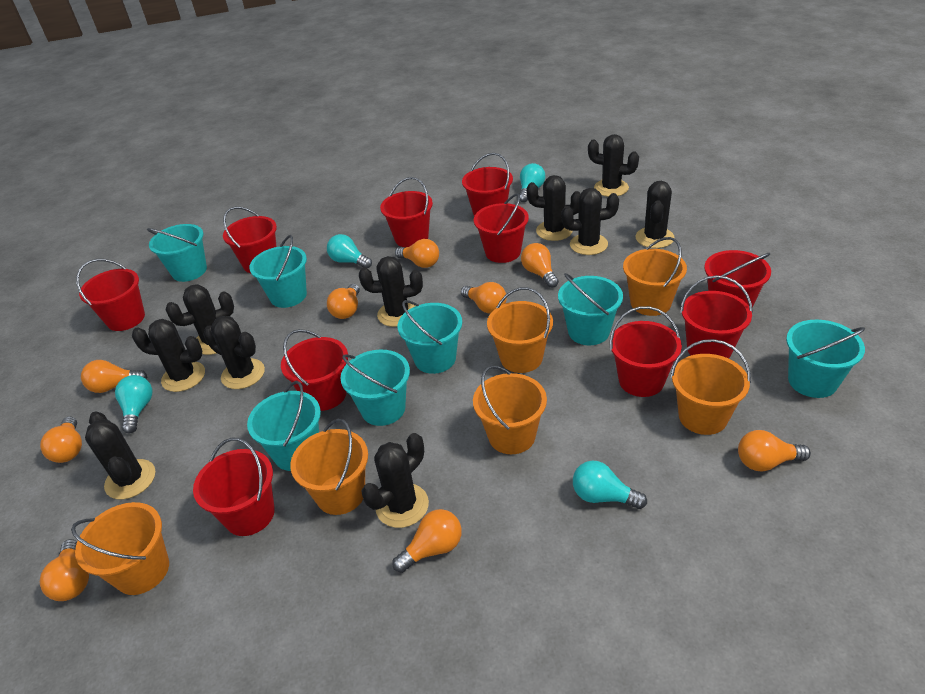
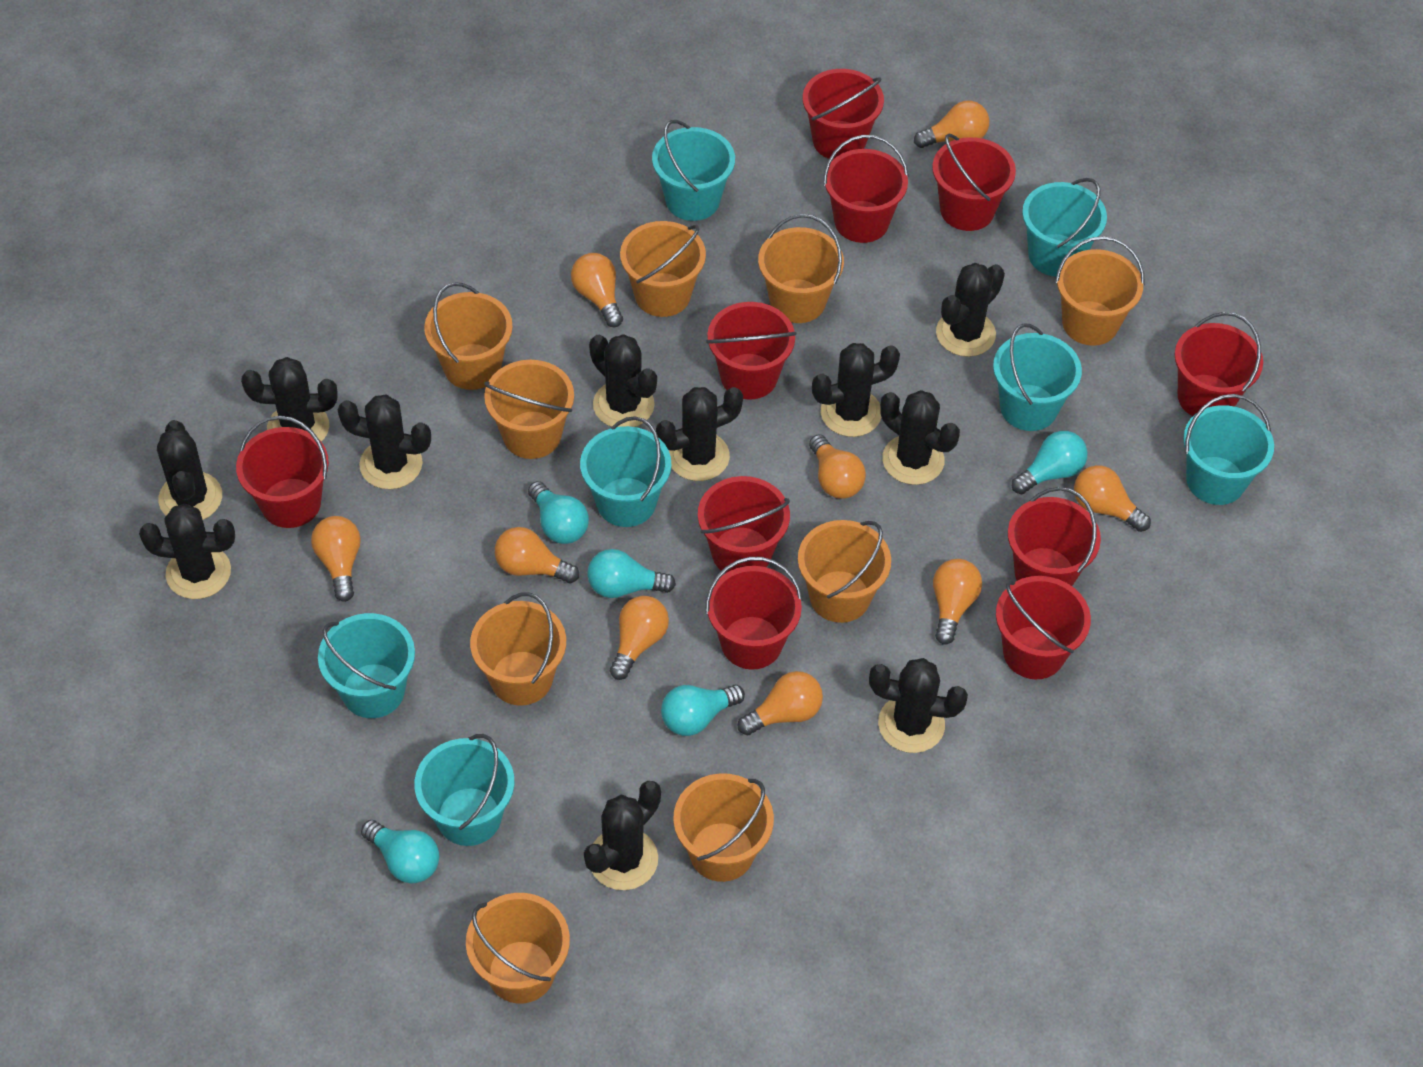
black cactus: [85,412,155,499] [132,319,205,392] [166,284,234,355] [203,316,265,389] [359,256,423,327] [361,433,429,528] [527,175,581,241] [561,188,619,255] [588,134,639,197] [636,181,675,248] = 10 -> [139,504,235,599] [157,420,222,520] [241,357,337,442] [338,394,431,489] [584,781,661,890] [589,334,657,427] [656,387,743,481] [812,343,900,437] [869,658,968,753] [880,390,960,485] [936,263,1005,357] = 11
orange bucket: [71,502,169,595] [290,419,368,515] [473,365,547,454] [487,287,553,373] [623,237,687,316] [671,339,751,435] = 6 -> [424,282,513,390] [466,893,570,1004] [470,592,566,706] [484,360,574,459] [620,221,706,317] [673,773,774,882] [758,214,844,323] [798,520,891,623] [1055,236,1145,346] = 9
turquoise light bulb: [115,375,152,433] [327,234,372,269] [519,163,545,202] [573,461,647,509] = 4 -> [361,820,439,884] [528,481,589,544] [587,549,676,598] [661,685,745,736] [1012,431,1087,494] = 5

